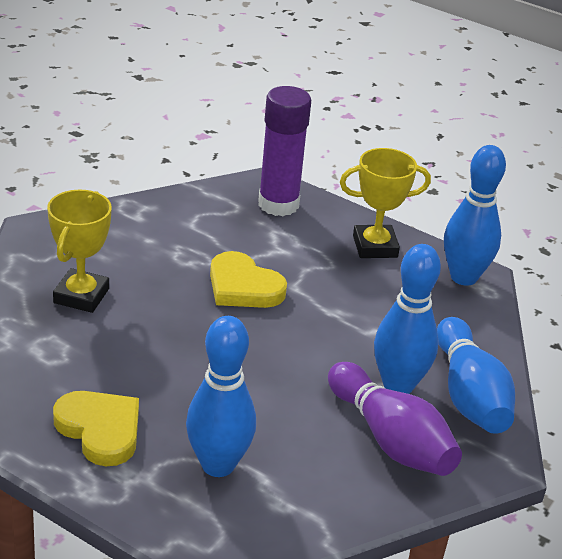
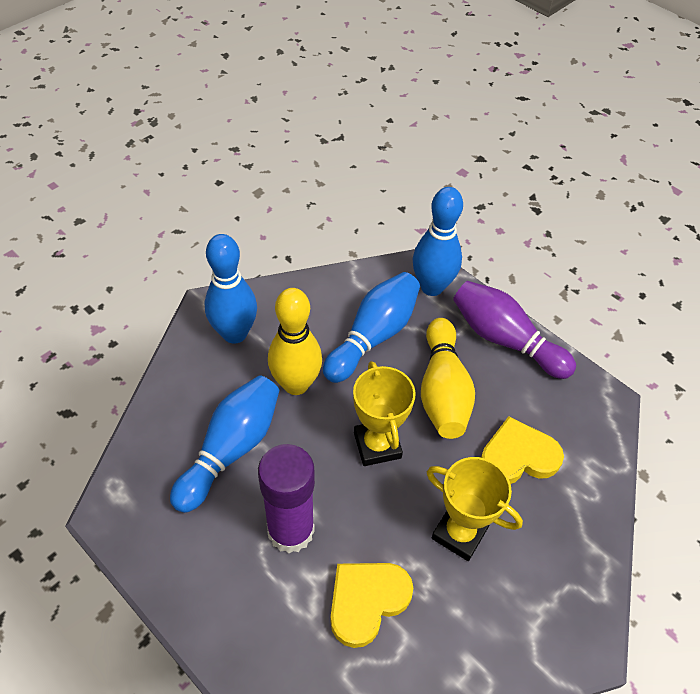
yellow bowling pin: none = 0 -> [268,288,322,395] [421,318,475,439] = 2

